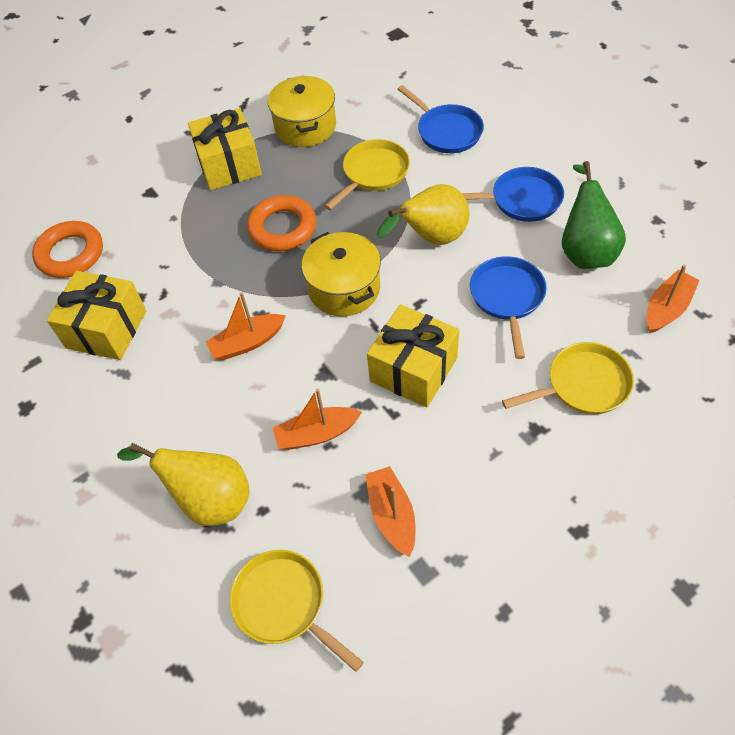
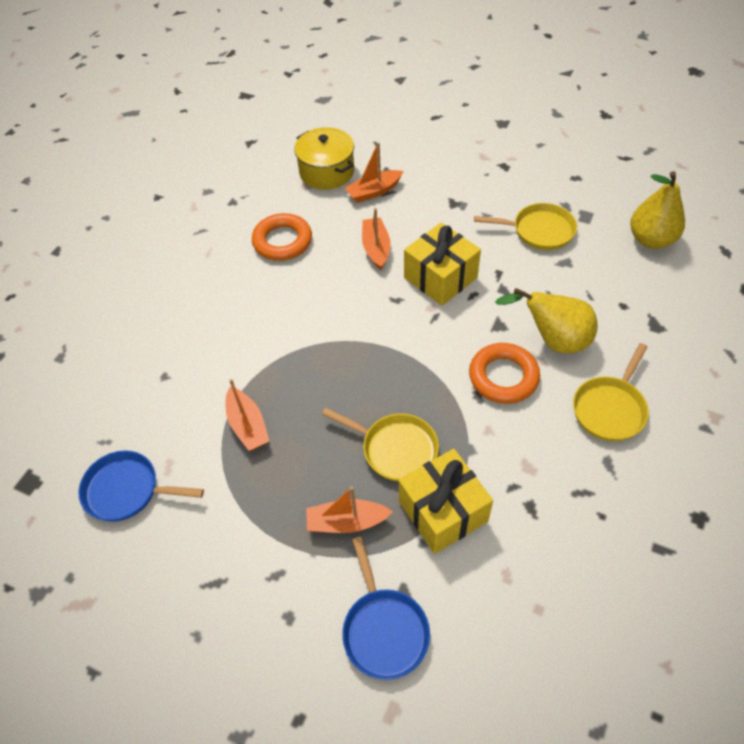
blue pan: [398,85,484,153] [462,167,564,222] [470,256,547,359] = 3 -> [78,450,204,521] [342,536,430,680] = 2
green pear: [562,161,626,269] = 1 -> none = 0
yellow gift: [47,271,146,360] [188,108,262,190] [367,304,459,408] = 3 -> [399,449,493,554] [404,222,481,306] = 2
yellow pot: [268,75,336,147] [301,232,381,316] = 2 -> [294,127,354,190] = 1

